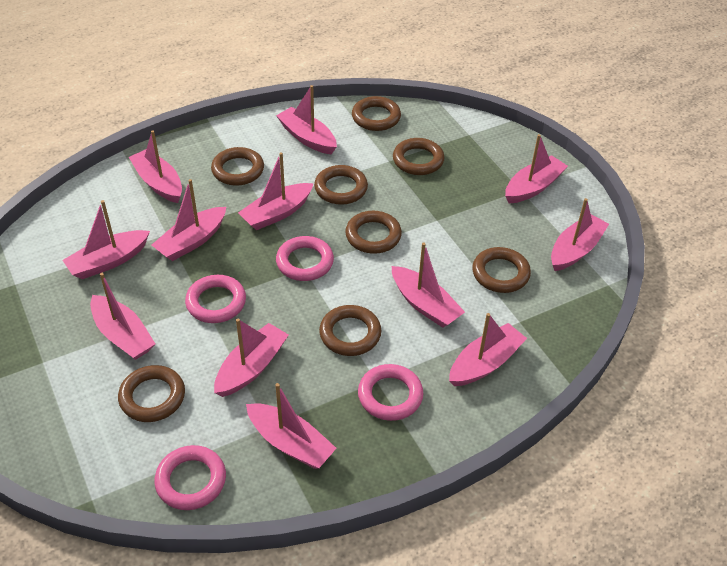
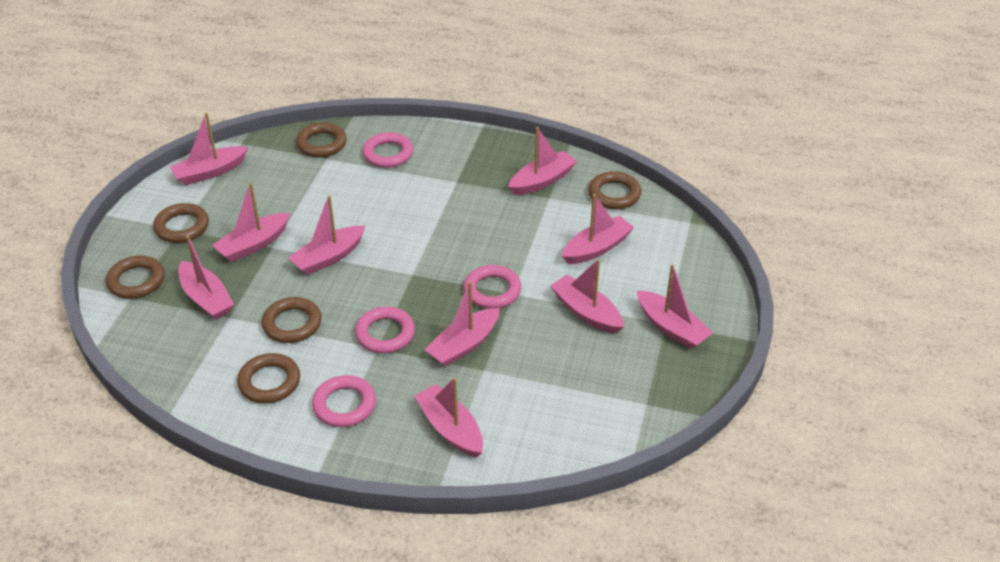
brown ring: [118,365,185,422] [211,147,264,186] [314,165,368,205] [319,305,381,356] [345,211,402,254] [352,96,401,131] [393,138,445,175] [472,247,531,293] = 8 -> [106,256,165,299] [153,203,209,243] [237,353,300,403] [262,297,322,343] [296,123,347,157] [588,171,641,209] = 6
pink boat: [62,200,150,279] [90,273,155,360] [129,130,182,203] [152,179,226,261] [214,319,289,397] [238,152,314,230] [246,383,337,469] [276,85,337,154] [392,243,465,328] [449,313,527,386] [505,134,568,203] [551,198,609,271] = 12 -> [170,113,248,185] [178,235,234,320] [212,183,290,262] [288,195,365,275] [414,377,483,458] [424,281,500,367] [508,127,577,195] [550,259,624,334] [562,194,634,264] [637,264,713,349] = 10

